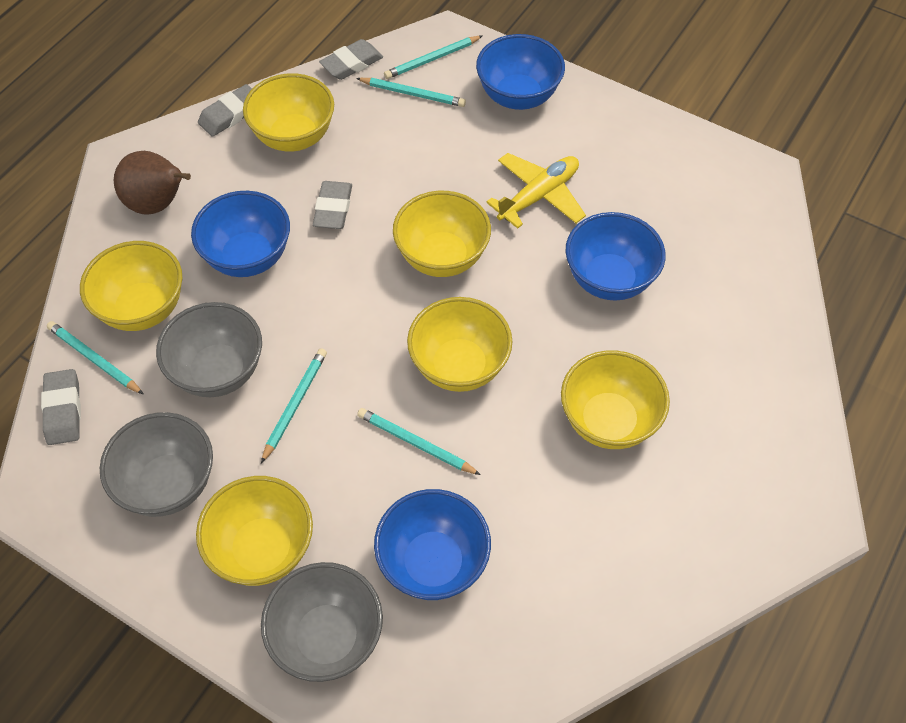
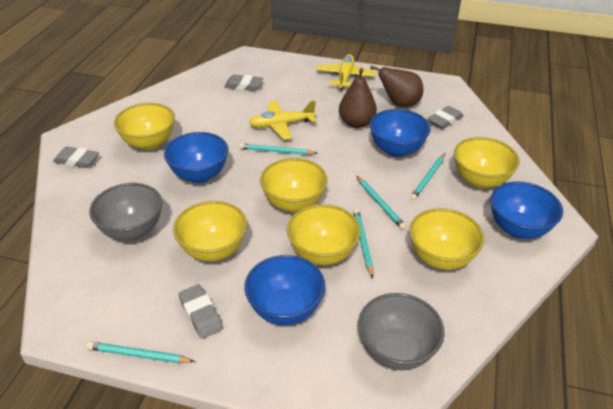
brown pear: [114,151,191,215] = 1 -> [339,68,377,128] [370,66,423,107] = 2
grey bowl: [100,412,213,517] [156,302,262,397] [261,562,383,682] = 3 -> [89,183,162,241] [358,293,444,370] = 2
yellow plane: [486,153,586,229] = 1 -> [249,100,316,140] [316,54,376,90] = 2

